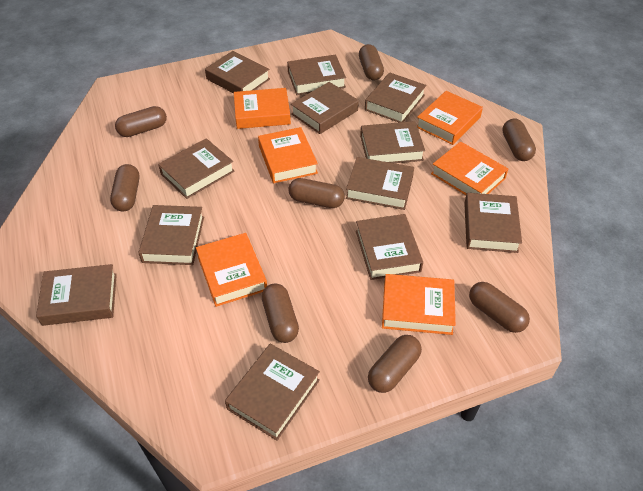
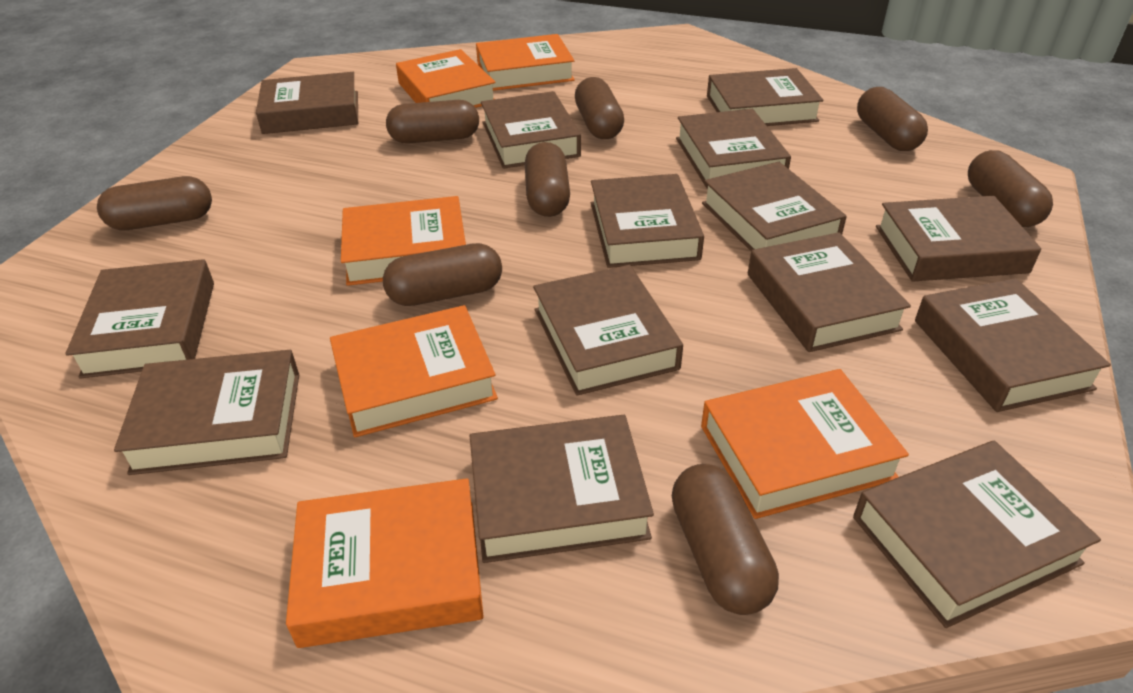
brown book: [36,264,117,326] [138,205,204,265] [158,138,235,199] [205,51,270,93] [225,344,320,440] [287,55,346,95] [291,82,359,134] [346,157,414,210] [356,214,423,280] [360,121,425,163] [365,73,426,122] [464,193,522,253] = 12 -> [65,259,214,379] [114,350,299,475] [256,72,358,134] [470,415,654,563] [481,91,581,169] [533,265,683,396] [591,174,704,268] [676,109,791,189] [702,162,847,251] [707,68,824,126] [748,232,911,352] [853,441,1101,628] [876,196,1041,282] [915,278,1111,412] = 14

